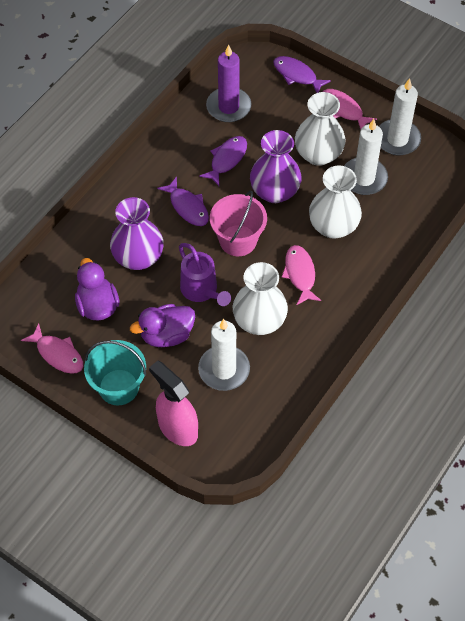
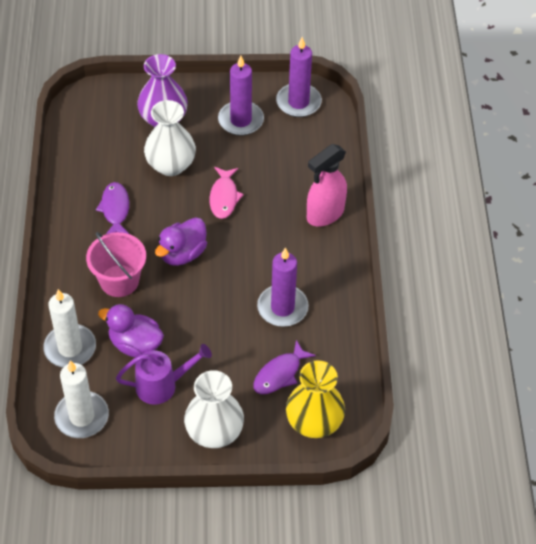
pink fish: [21,323,83,374] [282,245,321,305] [323,89,377,130] = 3 -> [210,167,244,219] = 1
purple candle: [206,44,251,122] = 1 -> [218,56,264,136] [257,247,309,327] [276,37,322,117] = 3
purple fish: [157,177,209,226] [199,136,247,186] [273,56,331,93] = 3 -> [96,182,129,234] [254,340,316,394] = 2
purple vase: [110,197,164,270] [250,130,302,203] = 2 -> [137,54,188,127] = 1
turquoise bucket: [84,340,146,405] = 1 -> none = 0
white candle: [198,319,250,391] [344,119,388,195] [379,78,421,155] = 3 -> [43,289,96,367] [54,360,109,438] = 2
white vase: [233,262,288,335] [295,92,346,166] [309,165,362,239] = 3 -> [144,100,196,176] [184,370,244,448] = 2
yellow vase: none = 0 -> [286,360,345,438] = 1

